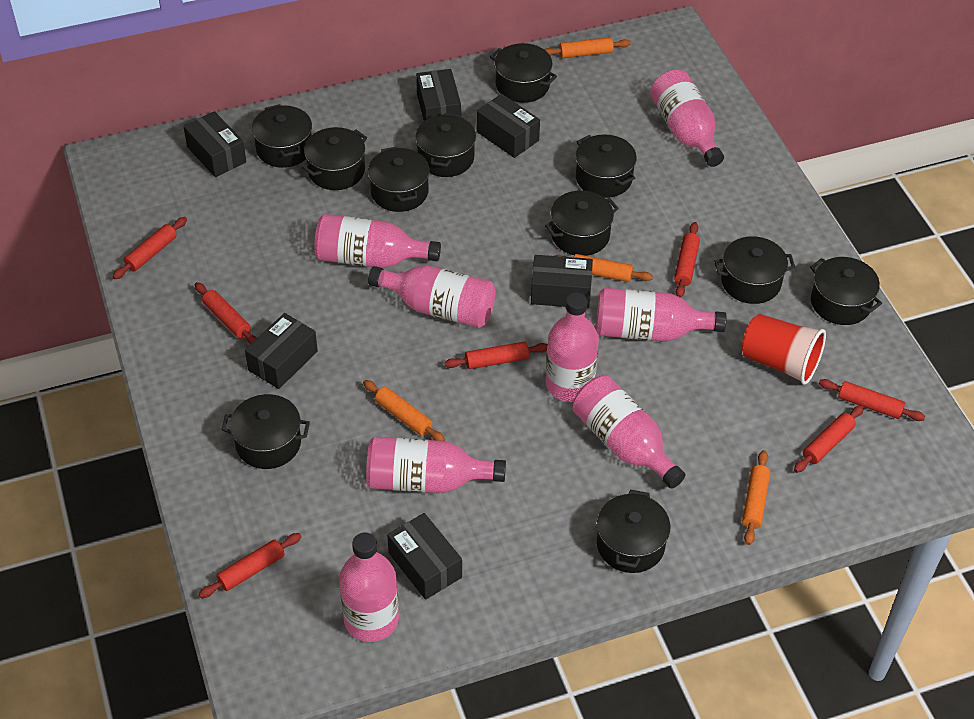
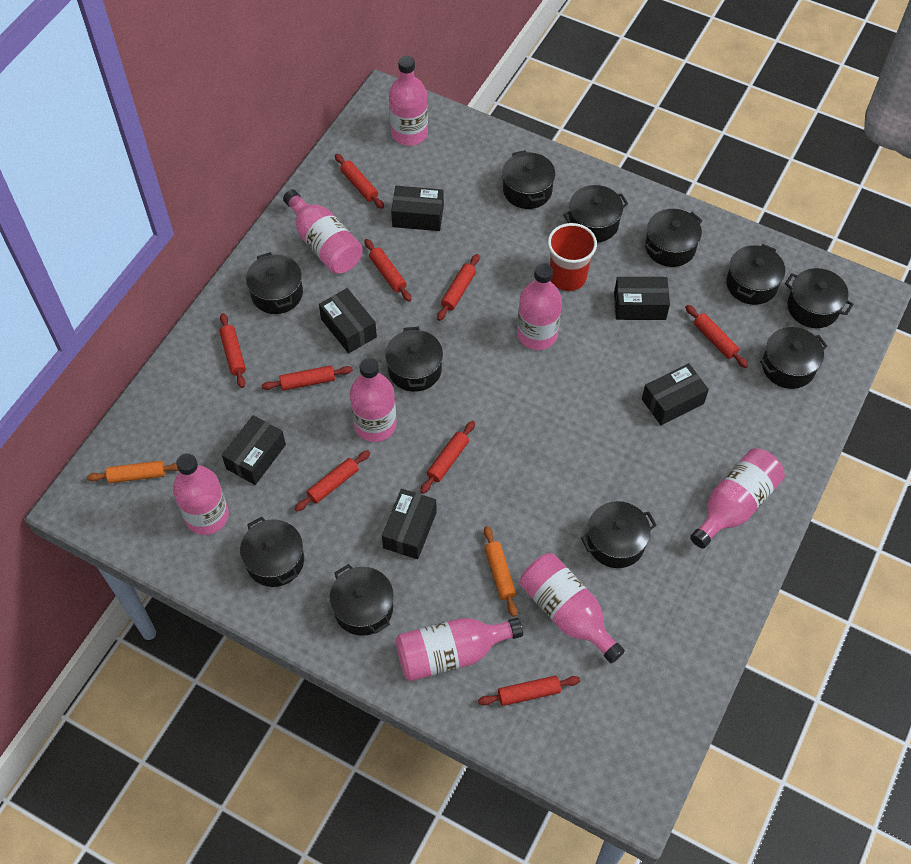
orange rolling pin: [363,380,445,441] [544,37,631,58] [555,254,653,282] [742,450,770,545] = 4 -> [87,461,179,483] [484,526,517,617] = 2
red rolling pin: [113,217,187,279] [195,282,257,345] [198,533,302,598] [444,342,548,369] [674,222,700,298] [794,405,864,473] [819,379,925,421] = 7 -> [219,313,246,388] [261,365,353,391] [294,450,370,511] [335,154,384,209] [364,239,412,302] [420,421,475,494] [437,254,479,321] [478,676,580,706] [685,305,748,368] = 9

